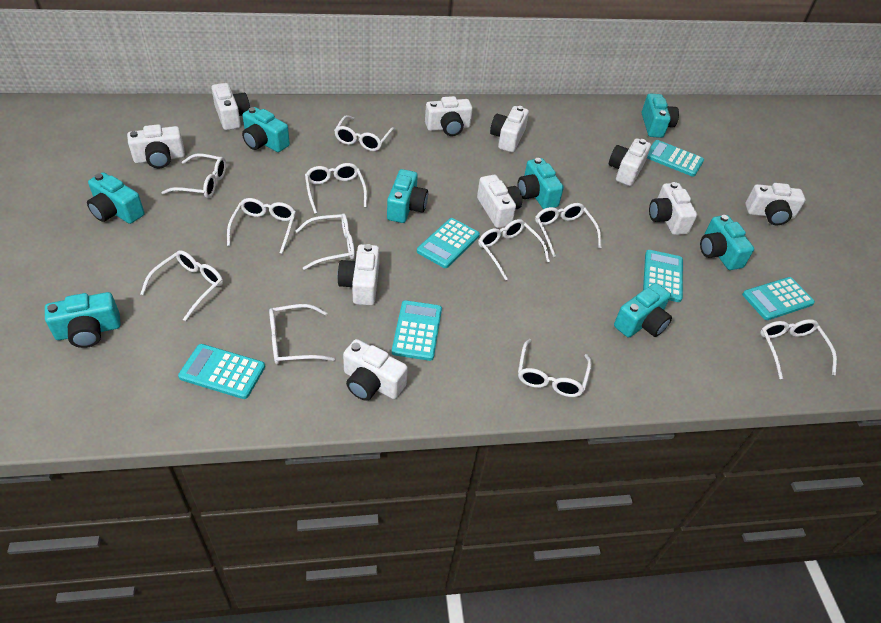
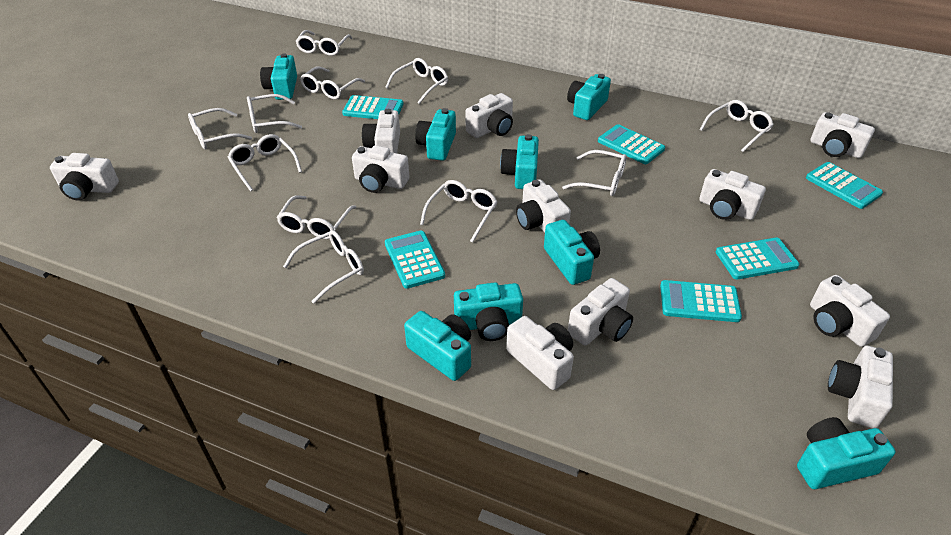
white camera: [127,124,185,168] [211,83,250,130] [337,244,379,305] [343,339,408,401] [425,96,473,136] [477,175,522,228] [490,106,529,152] [609,138,651,186] [649,182,697,235] [745,183,805,225] = 10 -> [50,153,119,201] [352,145,410,193] [362,109,400,153] [465,93,513,138] [506,316,574,390] [516,179,571,233] [568,278,633,346] [699,169,766,220] [810,112,875,158] [810,275,890,347] [828,346,893,428] = 11

